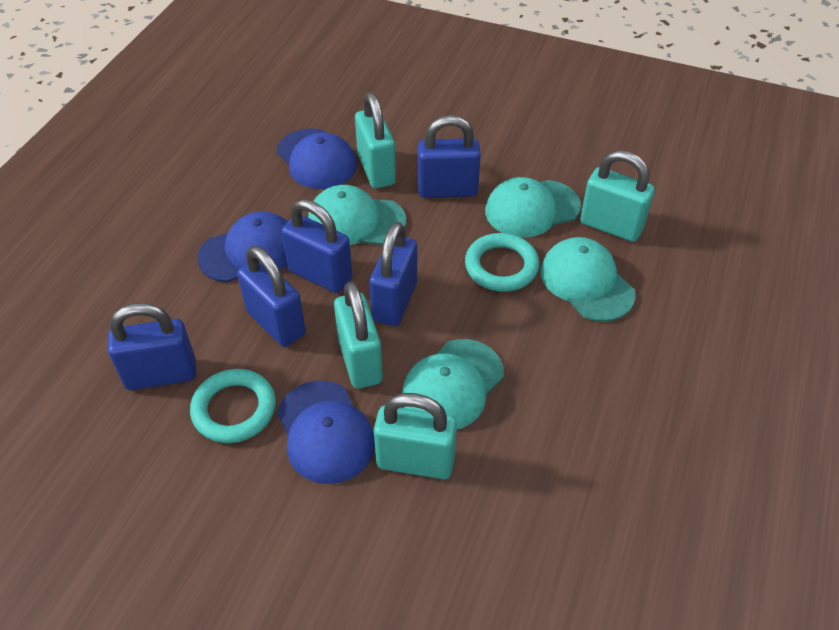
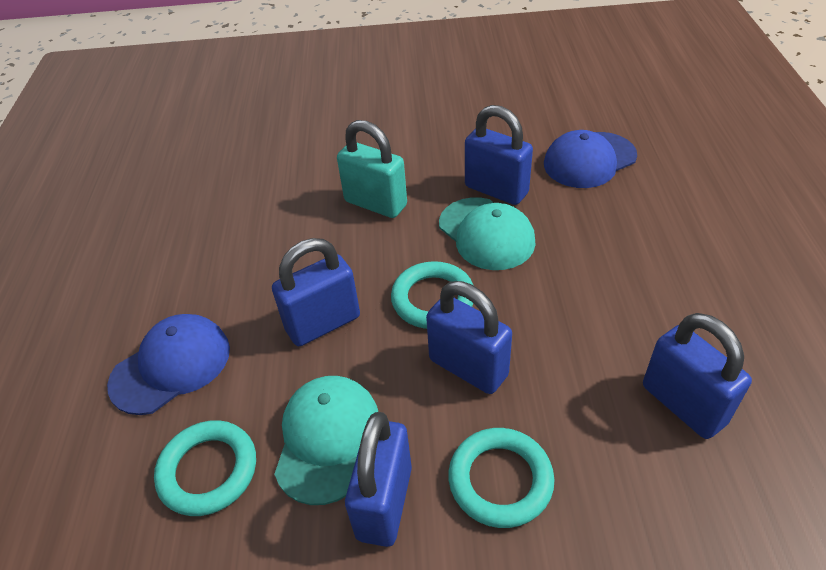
blue cap: [197,211,288,283] [277,128,357,189] [277,381,375,484] = 3 -> [107,314,230,415] [544,130,637,188] = 2
turquoise cap: [308,185,406,245] [402,339,504,429] [485,177,581,238] [541,237,636,322] = 4 -> [274,376,378,505] [439,197,536,270] = 2
turquoise padlock: [334,281,383,389] [355,92,396,188] [374,393,457,479] [580,150,655,242] = 4 -> [337,120,407,218] = 1
turquoise ring: [190,369,276,443] [465,233,539,292] = 2 -> [154,420,256,516] [391,261,474,329] [448,428,554,528] = 3

